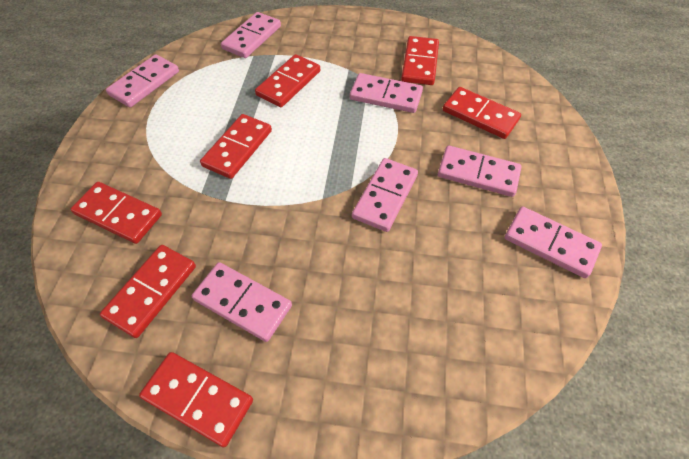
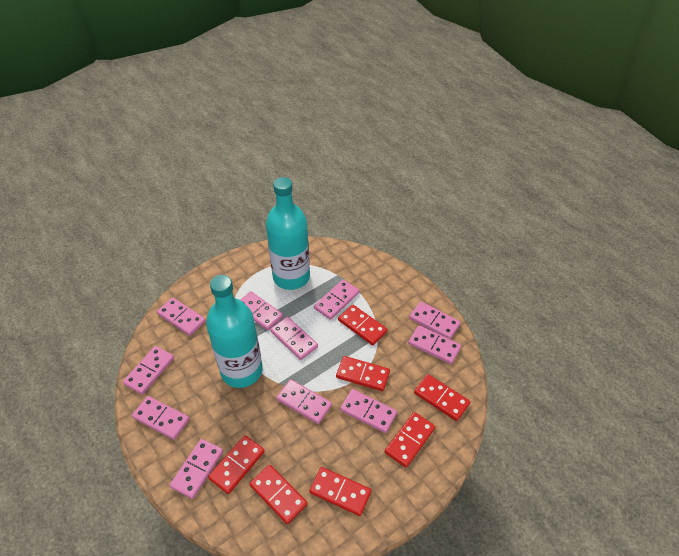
pink domino: [106,54,179,107] [192,262,292,342] [221,12,281,58] [350,73,423,113] [352,158,418,232] [438,145,522,197] [505,207,602,278] = 7 -> [123,346,174,395] [132,396,189,440] [157,297,206,336] [170,439,223,499] [240,291,283,330] [270,317,318,360] [276,379,332,424] [314,280,359,320] [340,389,397,433] [408,325,461,364] [409,301,461,339] = 11
turquoise bottle: none = 0 -> [206,275,263,388] [266,177,310,290] = 2

